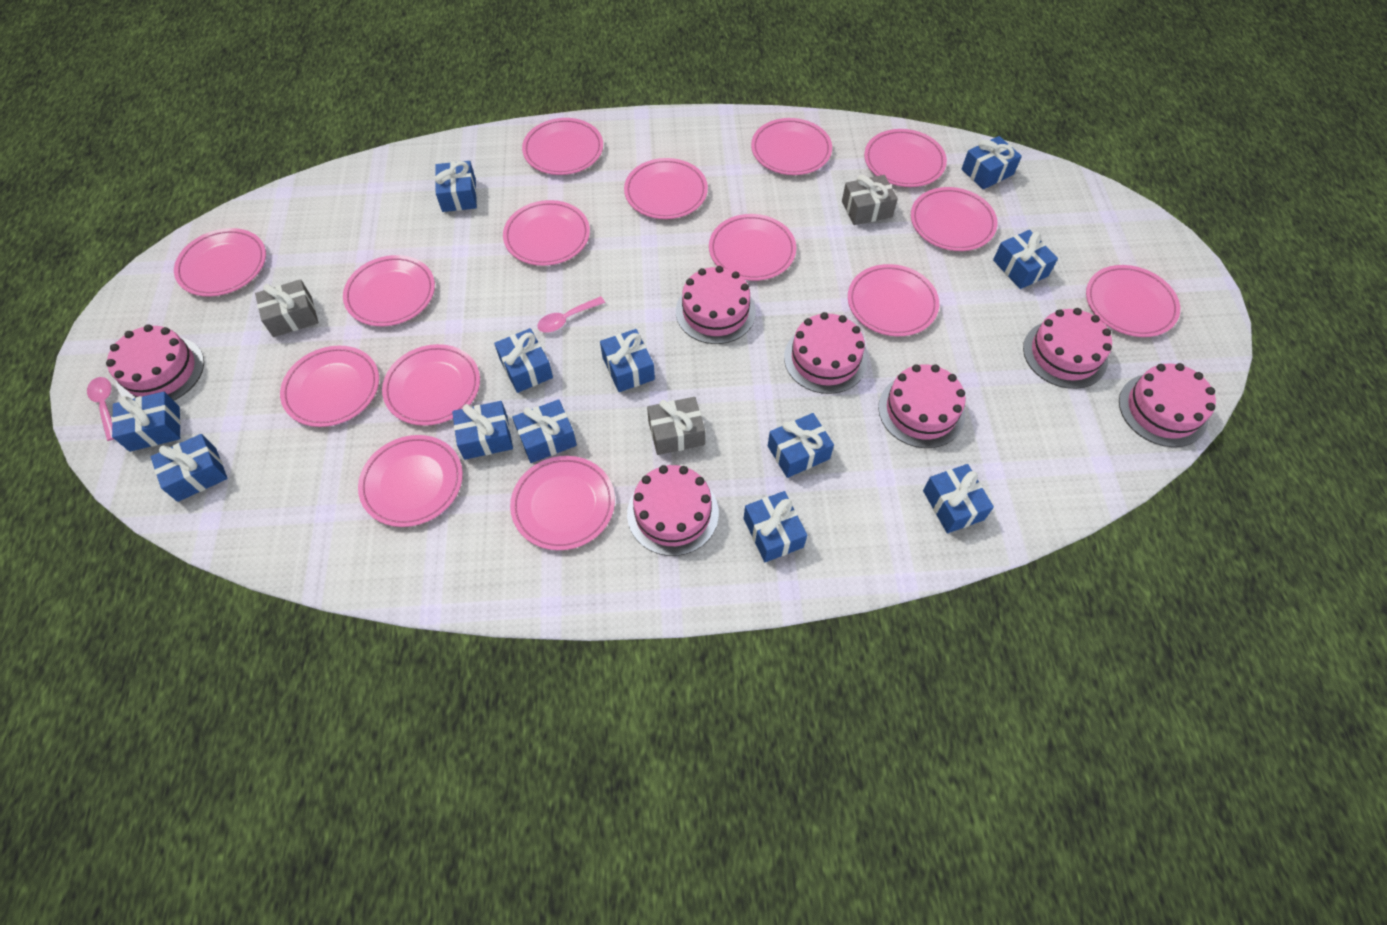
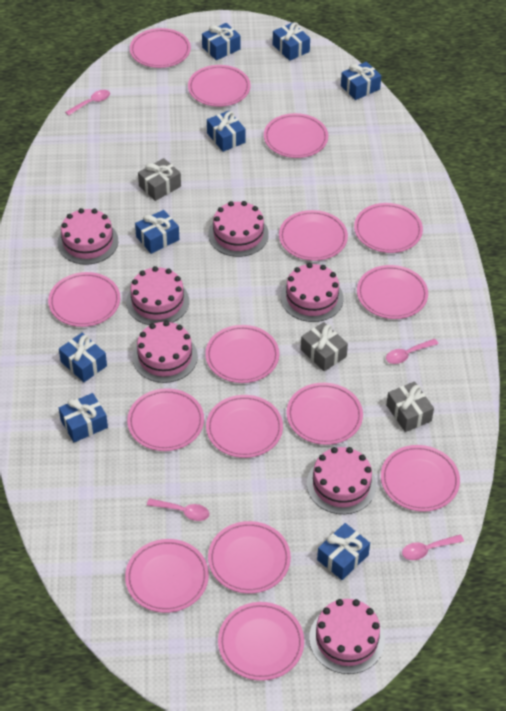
blue gift: [112,392,181,452] [151,434,228,502] [435,161,477,212] [452,401,513,460] [494,328,553,393] [512,399,577,463] [600,329,655,392] [744,491,807,562] [768,413,834,478] [923,464,994,533] [962,136,1022,189] [993,230,1058,289] = 12 -> [59,333,107,382] [59,393,108,442] [135,210,179,254] [202,23,241,60] [207,110,246,152] [273,22,310,61] [317,523,370,580] [341,62,381,100] = 8
pink spoon: [87,377,114,441] [537,296,605,333] = 2 -> [65,90,110,116] [147,498,210,521] [386,339,438,364] [402,535,464,560] = 4

